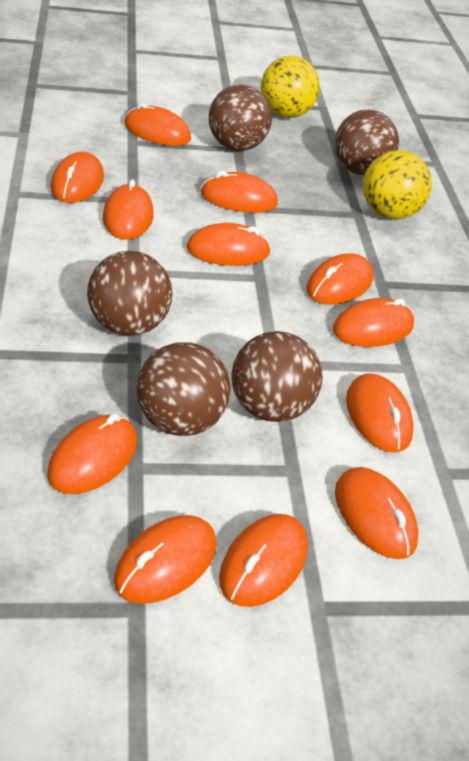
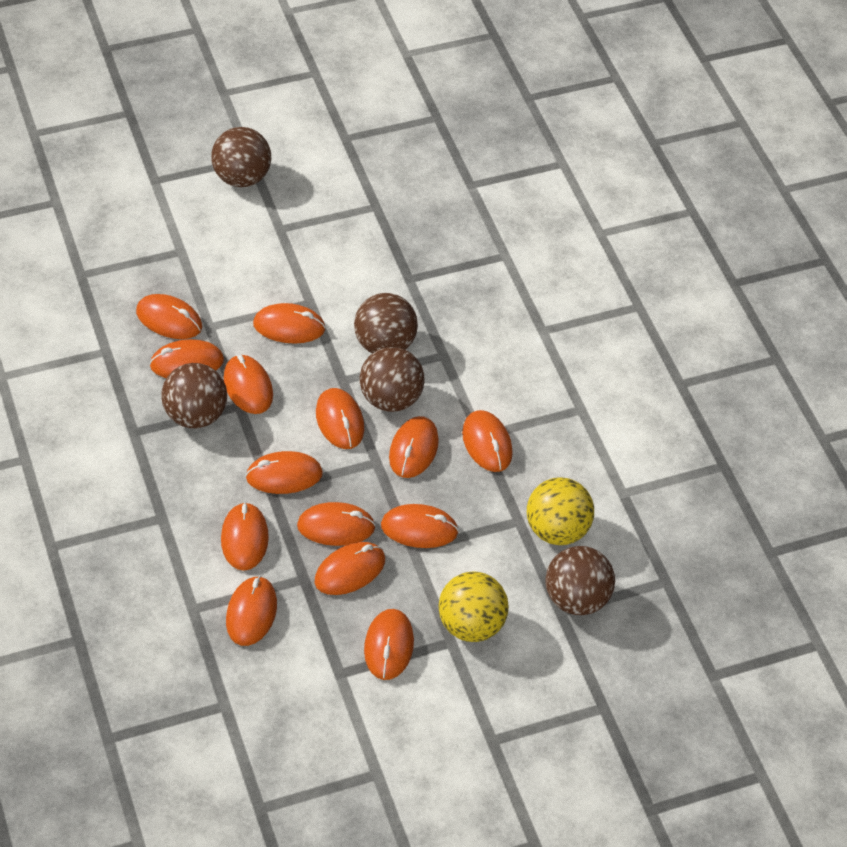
orange mouse: [47,413,137,494] [51,152,104,203] [103,179,154,239] [114,515,217,604] [124,102,191,146] [186,223,271,266] [201,171,278,213] [219,514,308,607] [306,253,373,305] [333,298,414,347] [335,467,418,559] [346,373,414,452] = 12 -> [136,294,202,339] [149,339,224,378] [221,502,269,571] [224,355,273,414] [226,576,277,646] [246,451,323,494] [253,303,326,344] [297,502,376,546] [315,542,385,595] [316,388,364,449] [364,609,414,680] [381,504,459,548] [389,416,439,478] [462,410,513,472] = 14

